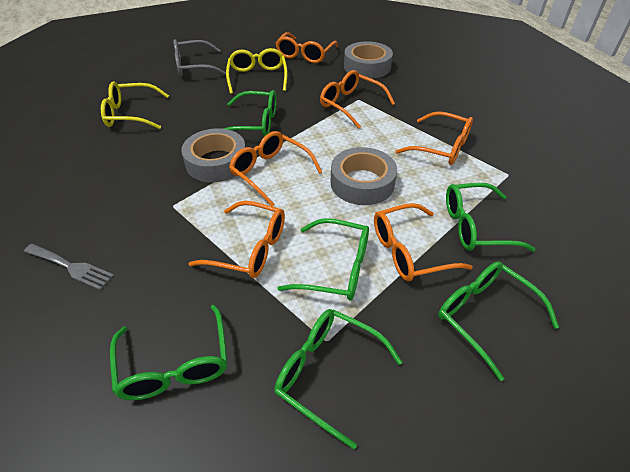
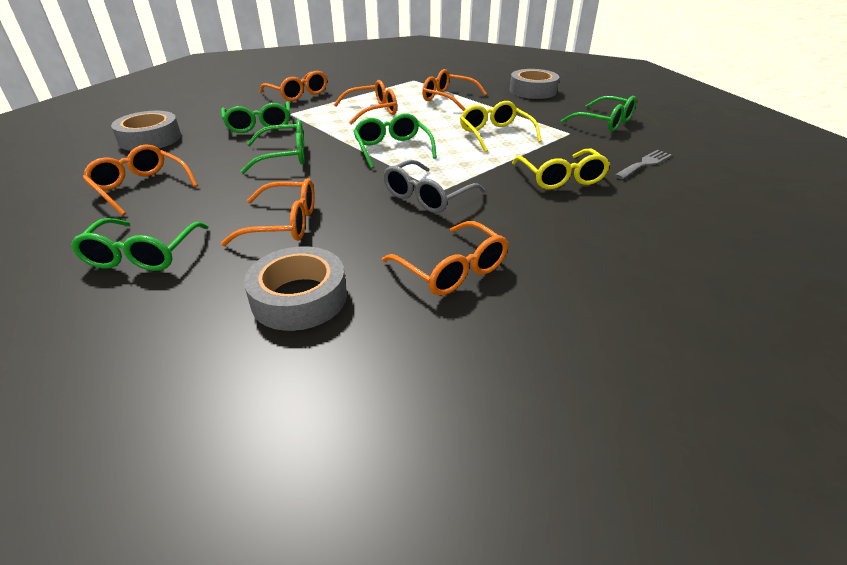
green glasses: [110,305,227,400] [224,90,277,137] [274,309,402,449] [277,218,369,300] [438,261,559,381] [446,183,536,252] = 6 -> [71,218,208,271] [221,101,290,133] [240,119,305,174] [353,113,437,169] [561,96,637,132] = 5

